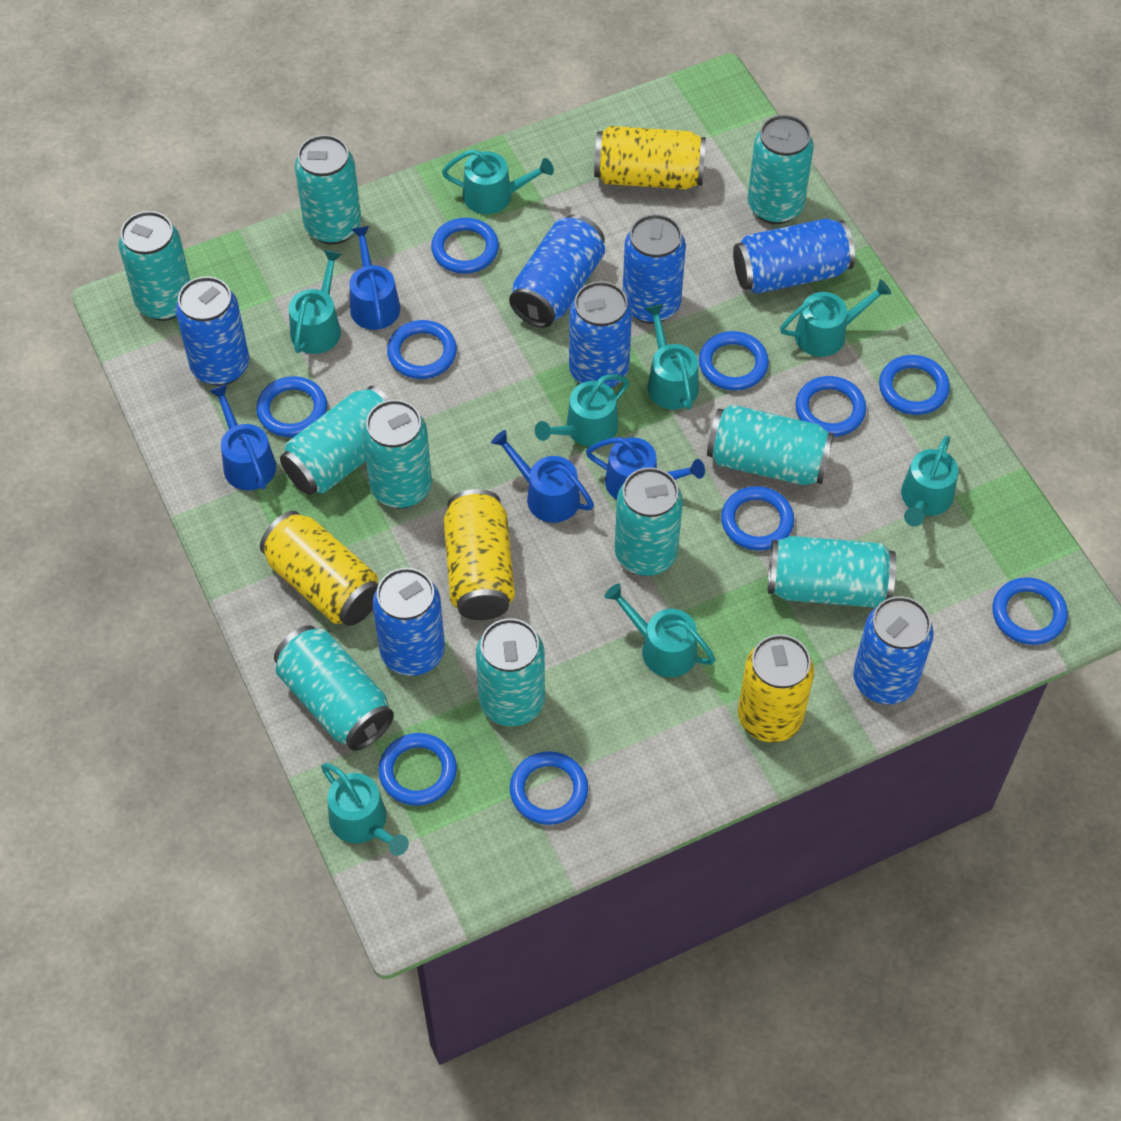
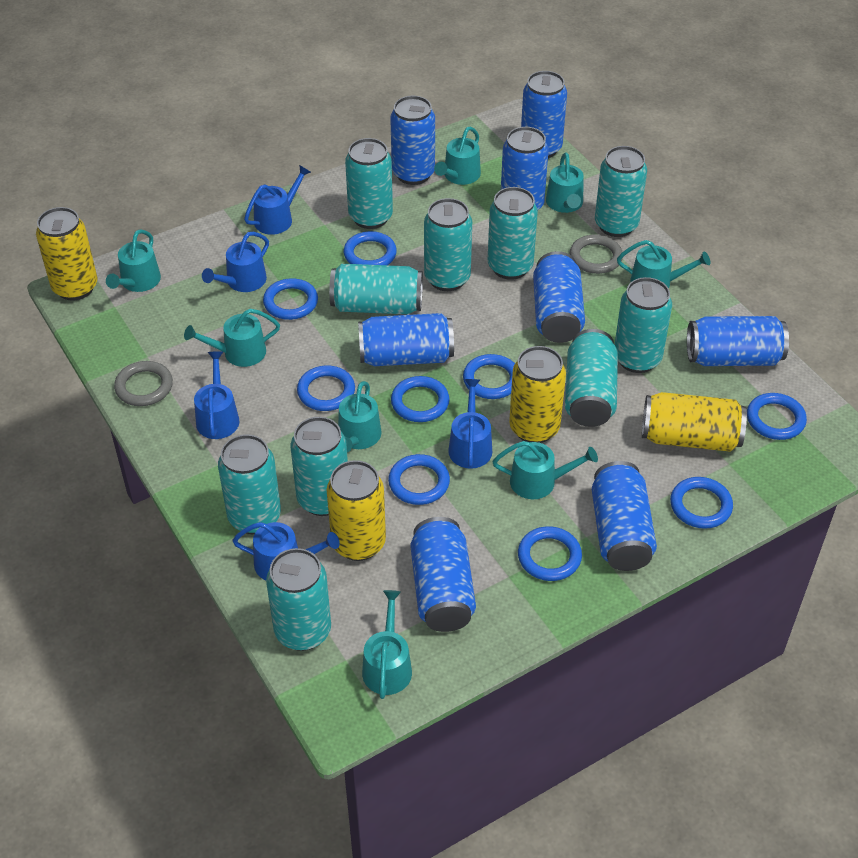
blue can: [176,276,249,386] [373,568,445,676] [509,214,605,328] [569,281,632,388] [623,214,686,324] [733,219,855,294] [853,596,934,704] = 7 -> [358,313,454,366] [390,96,435,185] [411,517,476,632] [501,127,549,210] [521,71,567,158] [533,251,585,343] [592,461,657,571] [687,316,789,366] = 8
blue ring: [256,376,327,437] [378,733,457,806] [387,320,457,379] [431,218,499,274] [510,751,588,825] [699,331,769,391] [721,486,794,550] [795,376,866,437] [879,355,950,415] [992,577,1068,645] = 10 -> [263,278,318,320] [297,365,355,411] [344,231,397,265] [388,454,450,505] [391,376,449,422] [463,354,515,399] [518,526,582,581] [670,477,733,529] [747,393,807,440] = 9
blue watering can: [209,384,276,490] [350,226,400,330] [491,430,594,523] [586,437,705,500] = 4 -> [194,351,239,439] [202,232,269,292] [232,522,340,580] [244,165,311,235] [448,379,492,469] = 5
grey ring: none = 0 -> [114,361,173,406] [570,235,623,274] = 2

